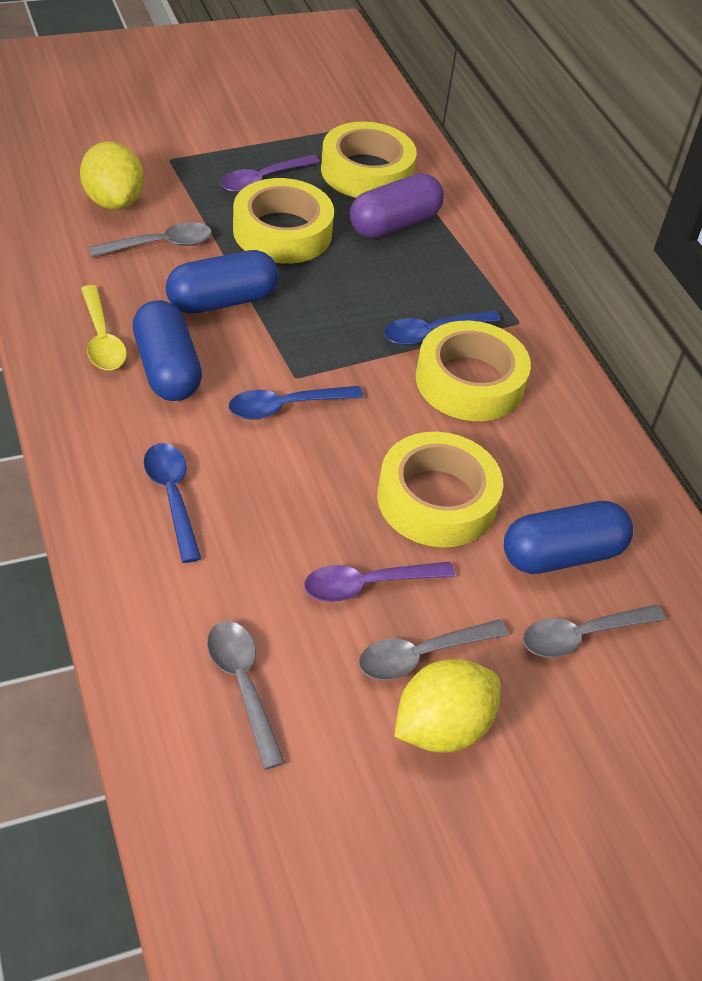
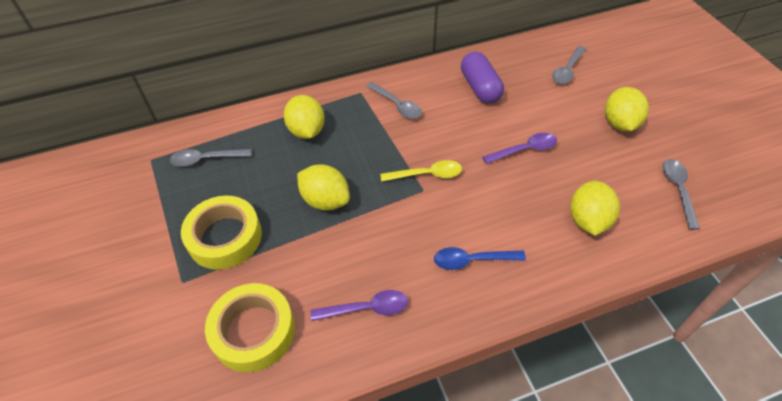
blue capsule: [132,300,202,401] [166,250,279,314] [504,501,633,574] = 3 -> none = 0
blue spoon: [144,443,201,563] [229,386,363,420] [383,310,501,345] = 3 -> [434,247,526,270] = 1
yellow lemon: [80,142,144,210] [395,659,501,752] = 2 -> [284,95,325,139] [297,164,350,211] [570,181,620,236] [605,87,649,131] = 4
yellow tape: [233,178,334,264] [321,122,417,198] [377,432,503,547] [416,321,531,421] = 4 -> [181,196,262,270] [205,283,295,372] = 2

